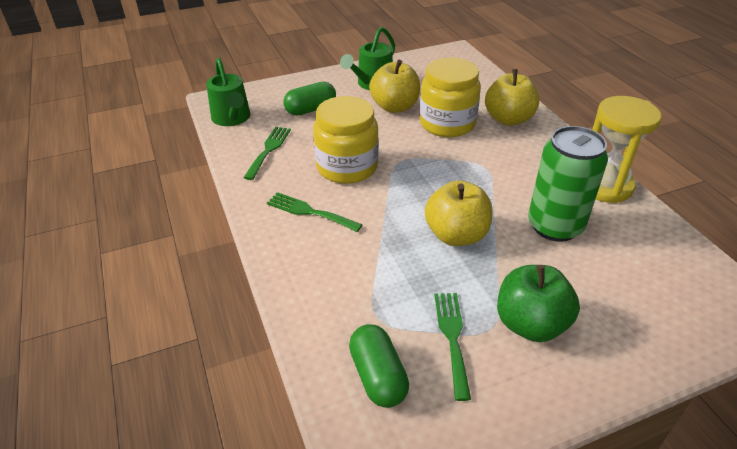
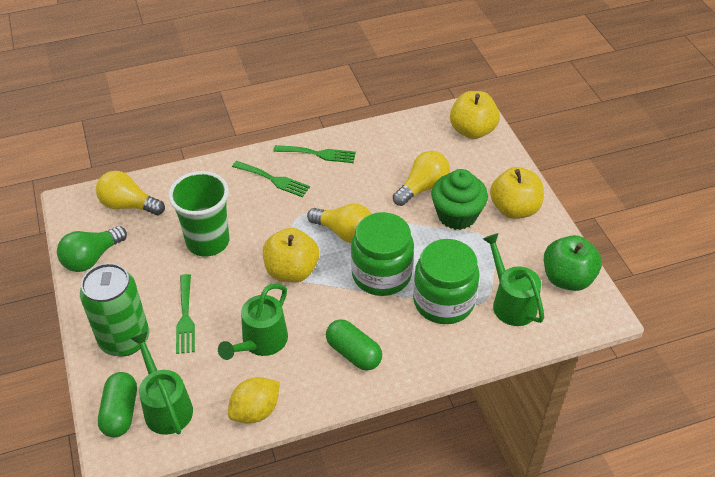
green cup: none = 0 -> [168,171,229,257] = 1
green cupcake: none = 0 -> [431,169,488,230] = 1
green jar: none = 0 -> [351,212,414,296] [413,239,480,324] = 2
green light bulb: none = 0 -> [57,226,127,272] = 1
green watering can: [206,58,250,126] [340,27,395,90] = 2 -> [130,331,193,435] [218,284,288,360] [483,233,544,326] = 3
yellow hourglass: [592,96,662,203] = 1 -> none = 0
yellow jar: [313,96,379,184] [419,58,481,137] = 2 -> none = 0
yellow lemon: none = 0 -> [228,377,280,424] = 1
yellow light bulb: none = 0 -> [96,171,165,215] [307,203,371,243] [393,151,450,206] = 3

